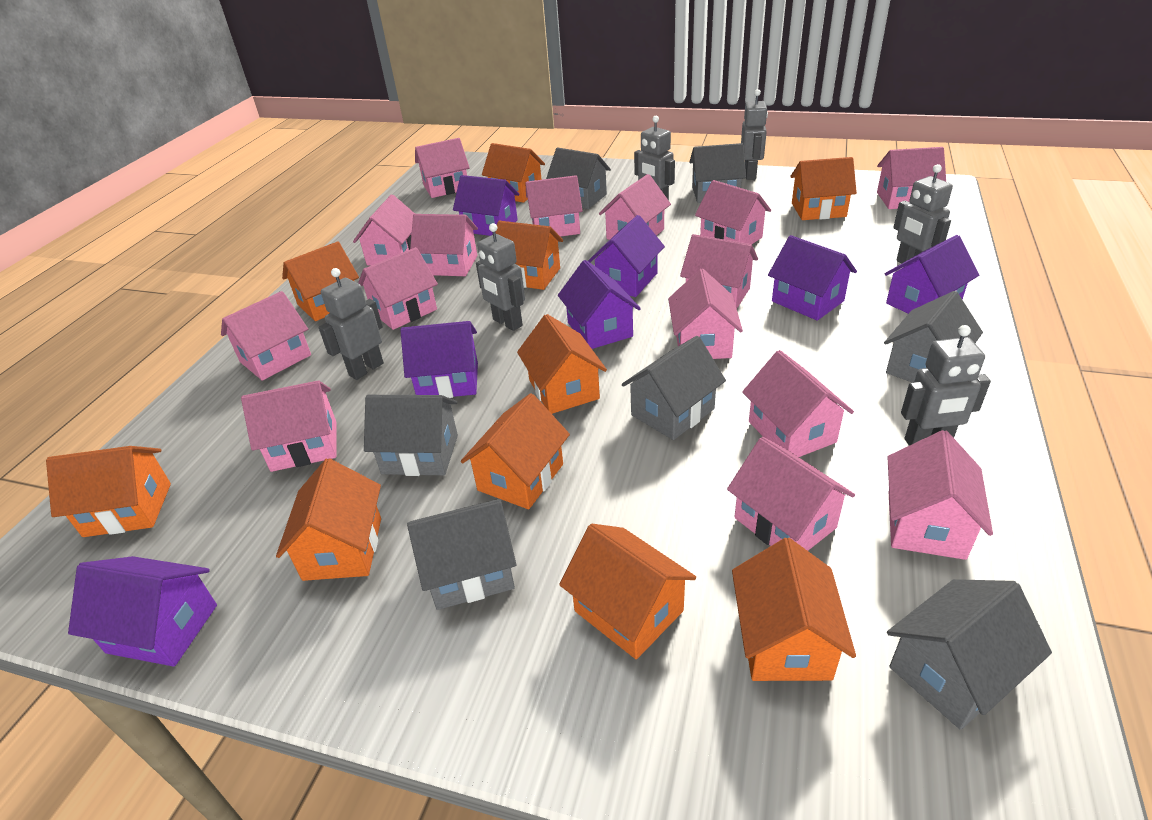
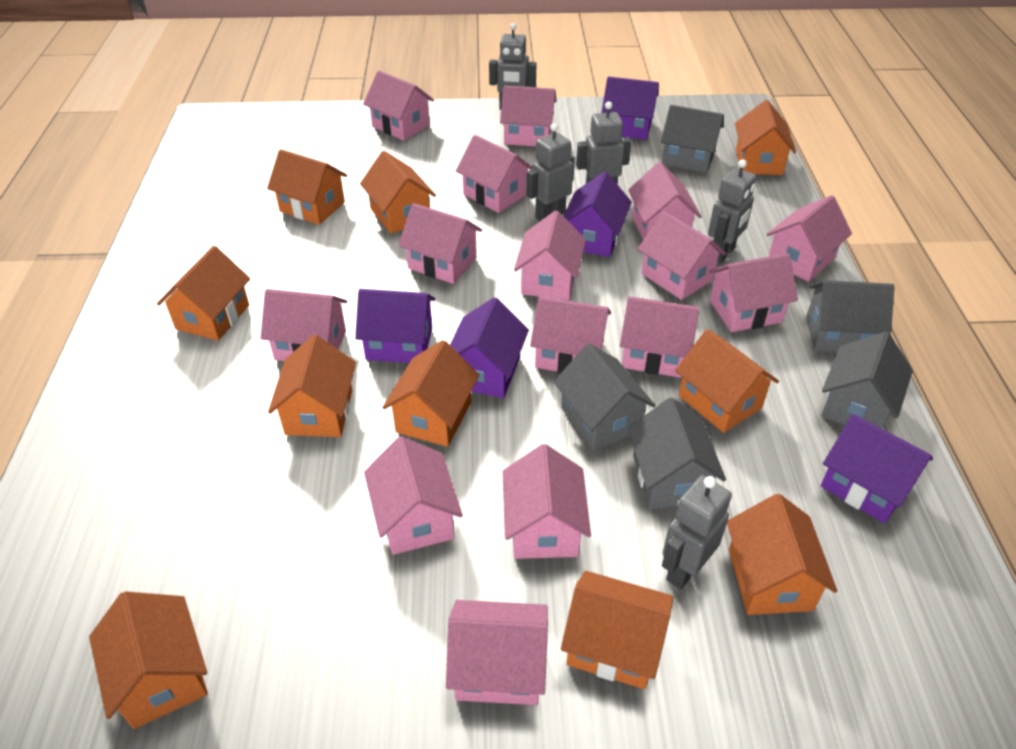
grey house: [364,395,458,476] [407,499,516,610] [546,147,611,209] [622,336,726,440] [689,143,746,203] [884,291,983,383] [887,579,1052,730] = 7 -> [554,344,656,451] [628,398,726,509] [661,105,724,173] [806,280,895,352] [821,332,913,429] = 5
grey robot: [319,268,384,380] [476,223,525,331] [634,116,675,200] [741,89,768,180] [893,164,953,263] [901,325,991,446] = 6 -> [489,23,537,110] [526,123,575,221] [576,101,631,184] [662,475,732,590] [708,159,757,263] = 5
purple house: [68,556,217,667] [400,321,478,398] [453,175,520,236] [558,260,641,349] [588,215,665,297] [768,235,857,321] [885,235,979,314] = 7 -> [355,289,435,363] [450,297,529,398] [564,172,632,257] [601,77,659,140] [821,414,933,523] = 5

